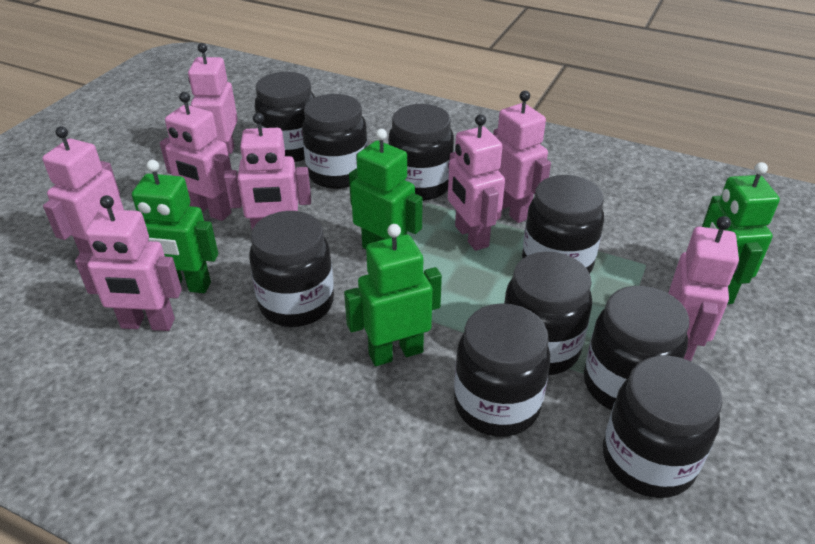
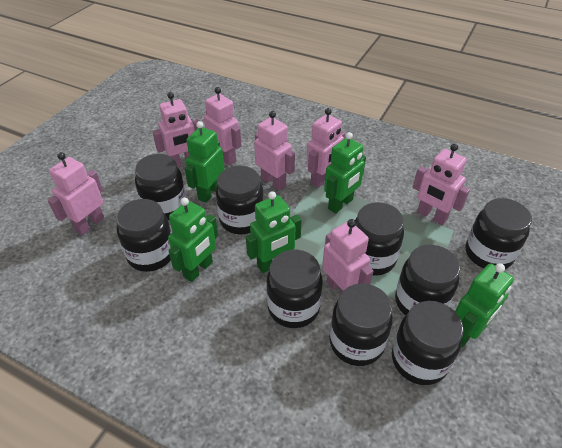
green robot: [132,160,218,293] [344,224,442,366] [349,129,423,249] [702,162,780,304] = 4 -> [168,197,218,282] [185,121,225,203] [246,191,302,273] [324,132,366,213] [455,263,514,348] = 5
pink robot: [42,126,124,253] [75,195,182,331] [160,92,232,221] [188,43,238,156] [224,113,311,229] [448,114,505,251] [493,91,551,223] [668,216,739,361] = 8 -> [48,152,104,235] [152,92,200,167] [204,87,242,165] [254,111,295,191] [306,108,345,188] [322,219,373,295] [413,144,470,225] = 7

